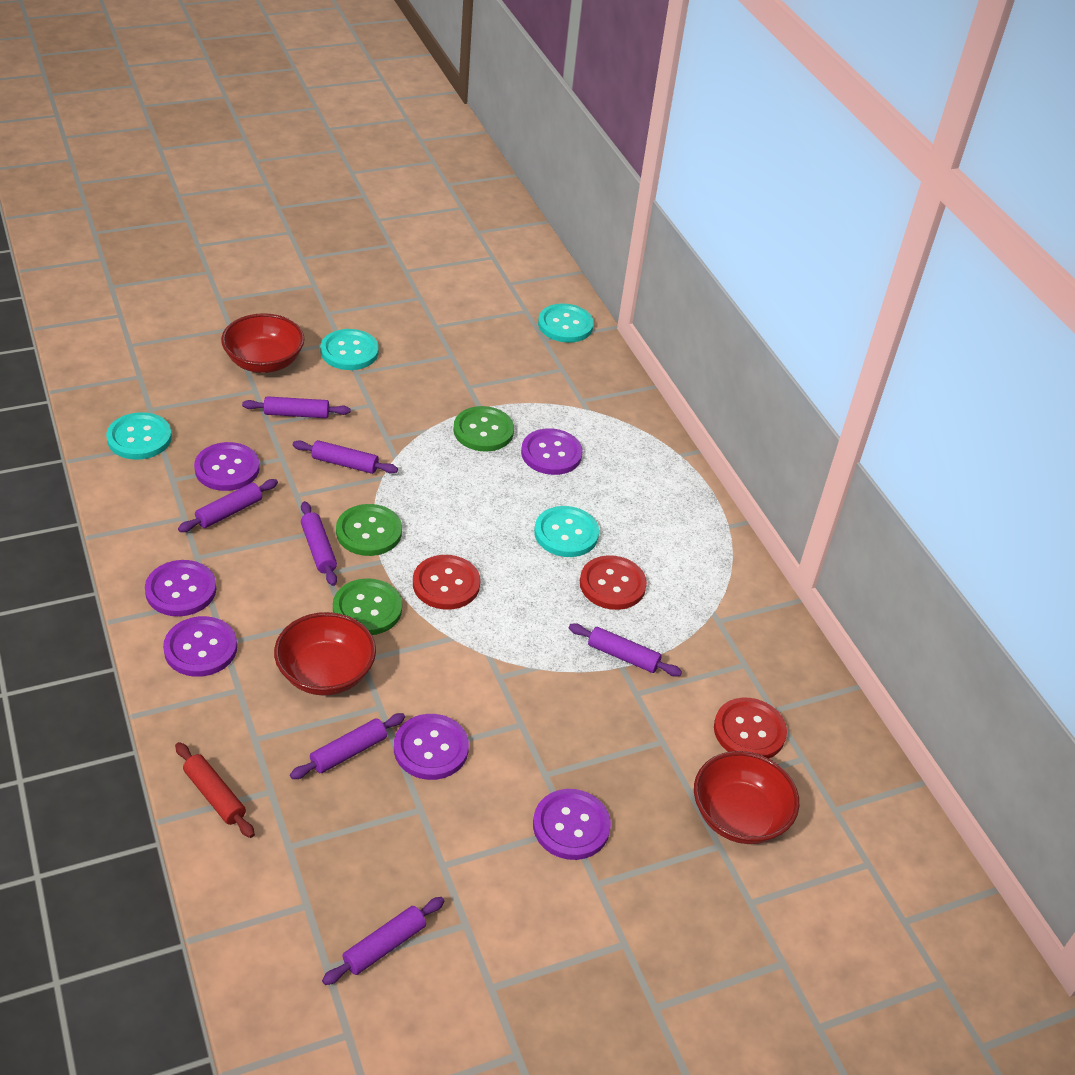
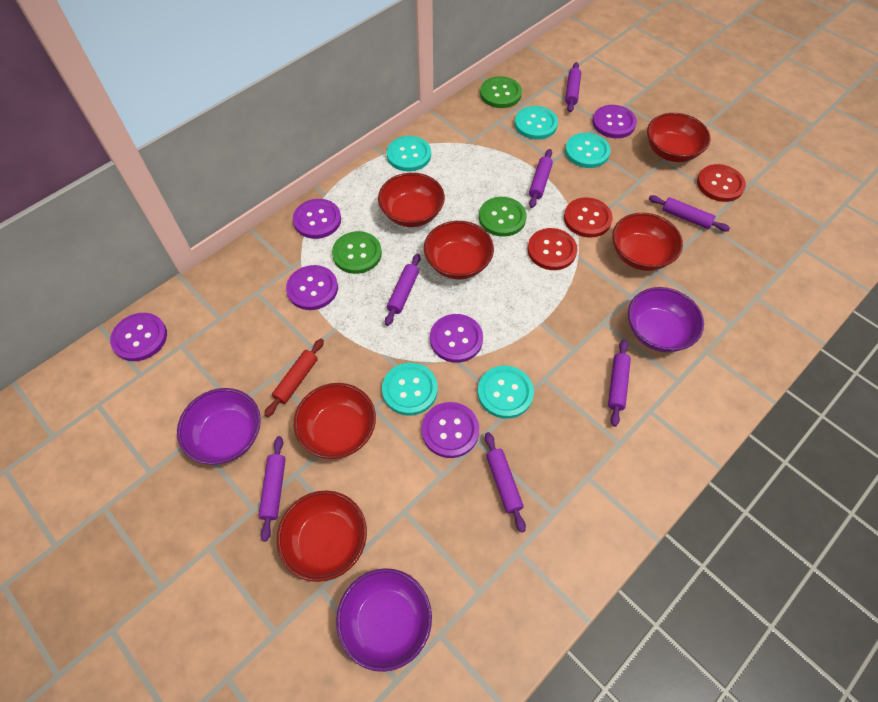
purple bowl: none = 0 -> [177,388,261,465] [336,568,432,672] [628,287,704,352] = 3
red bowl: [221,313,304,373] [274,612,376,696] [694,751,799,844] = 3 -> [277,491,367,582] [294,383,376,459] [378,173,445,227] [424,221,494,279] [612,213,683,271] [647,113,711,162] = 6
turquoise button: [106,412,172,460] [320,329,379,370] [534,506,599,557] [538,304,594,343] = 4 -> [382,363,438,415] [387,136,431,172] [478,366,534,419] [514,106,558,140] [565,133,611,168] = 5

